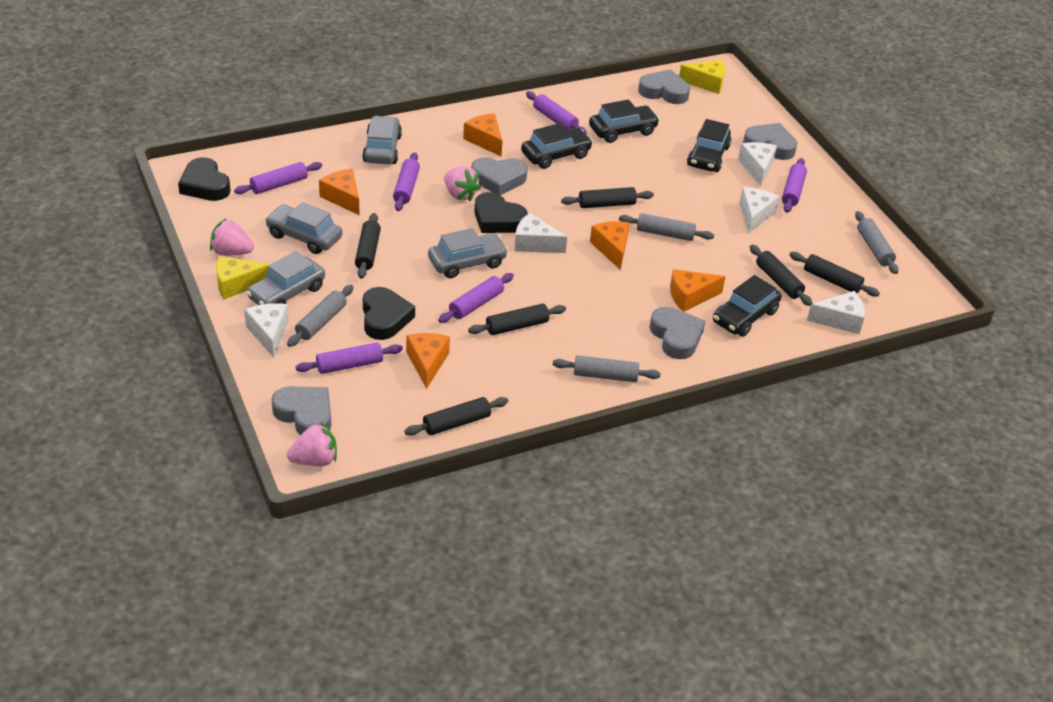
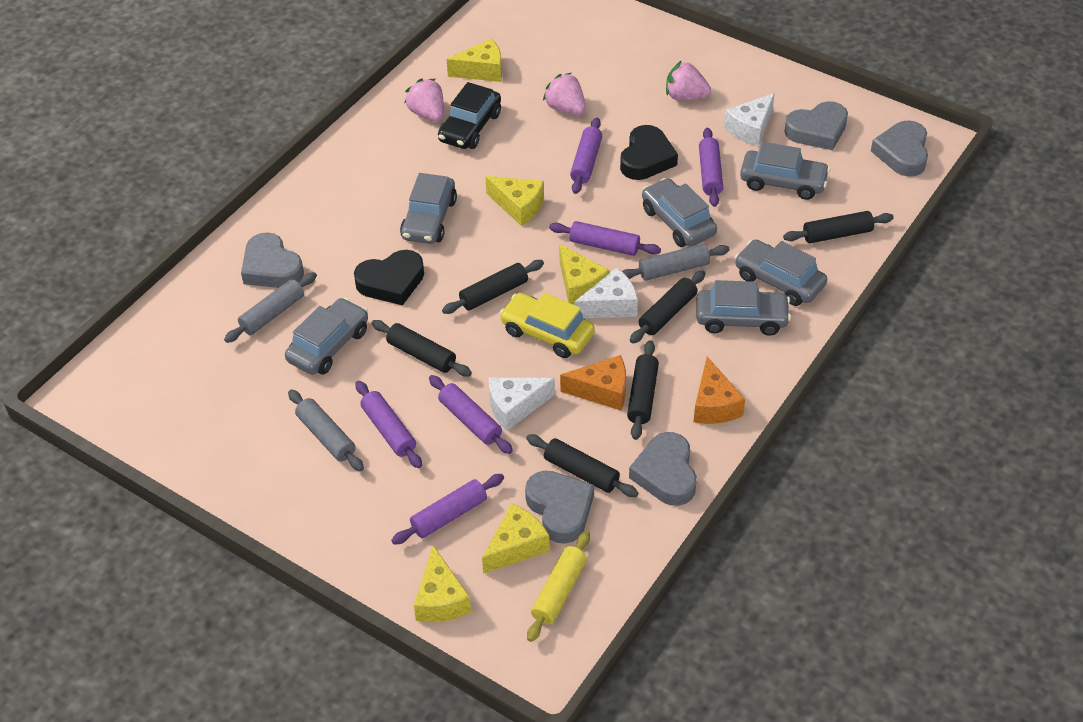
black car: [521,123,593,169] [589,99,660,143] [687,119,732,172] [713,275,781,337] = 4 -> [438,82,501,149] = 1
black heart: [178,157,231,201] [363,287,415,340] [474,192,528,233] = 3 -> [354,250,424,305] [620,125,678,180] = 2
grey car: [246,251,325,305] [265,202,342,254] [362,116,402,164] [428,228,508,278] = 4 -> [285,298,368,375] [400,173,457,244] [642,178,717,247] [696,280,791,336] [735,239,827,306] [740,142,830,200] = 6
grey rolling pin: [287,285,354,347] [553,355,661,382] [619,213,714,241] [855,211,898,274] = 4 -> [224,272,317,343] [288,389,364,471] [622,244,730,281] = 3
orange cheese: [319,169,359,215] [406,333,450,389] [463,113,502,157] [590,221,630,270] [670,269,726,312] = 5 -> [560,355,626,410] [694,356,745,424] = 2
white cheese: [244,303,289,358] [514,213,567,253] [738,142,777,186] [739,187,780,234] [807,291,865,334] = 5 -> [489,378,555,431] [575,268,638,318] [724,93,775,147] = 3
yellow car: none = 0 -> [499,293,595,358] = 1
yellow cheese: [216,256,271,299] [679,60,725,94] = 2 -> [414,545,471,622] [447,39,502,82] [482,503,549,574] [485,176,544,226] [559,244,610,305] = 5
yellow rolling pin: none = 0 -> [527,531,590,642] = 1

